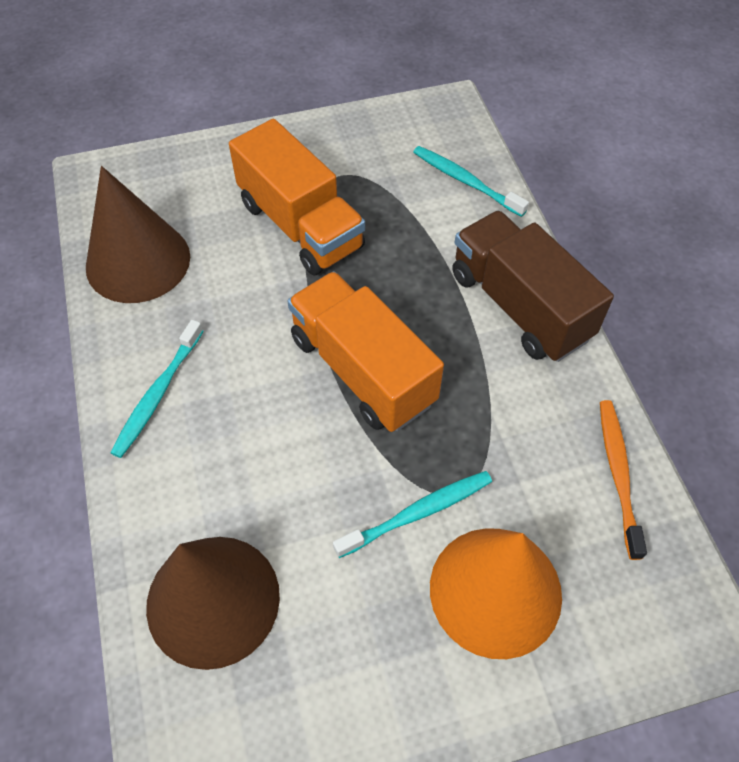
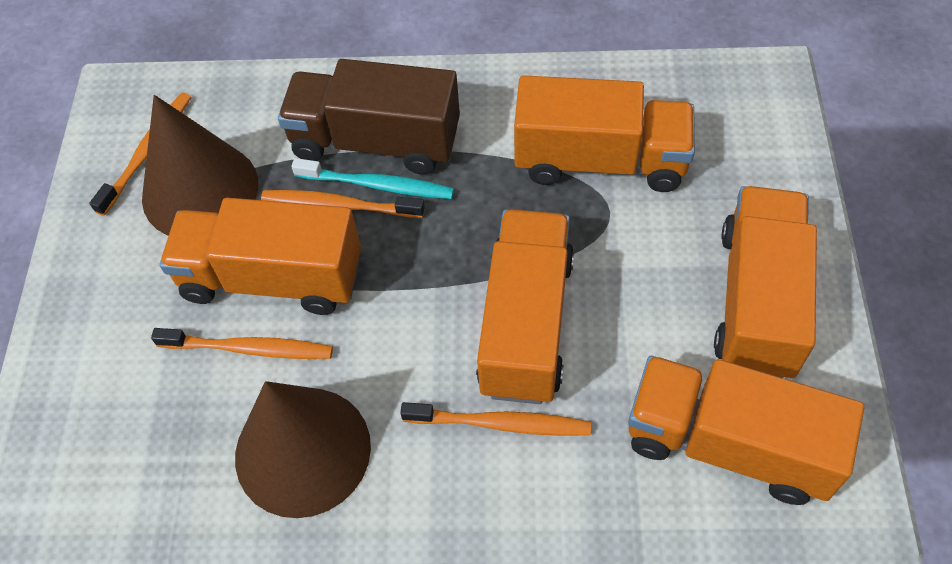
orange cone: [430,528,562,659] = 1 -> none = 0
orange toothbrush: [600,400,647,560] = 1 -> [89,93,191,216] [151,328,333,359] [261,190,425,218] [400,402,591,436] = 4
orange truck: [229,119,365,275] [287,271,444,432] = 2 -> [160,198,361,315] [476,209,574,404] [514,75,695,192] [628,356,864,505] [714,186,817,378] = 5
turquoise toothbrush: [111,320,203,458] [333,471,492,558] [413,146,529,217] = 3 -> [291,158,454,199] = 1

